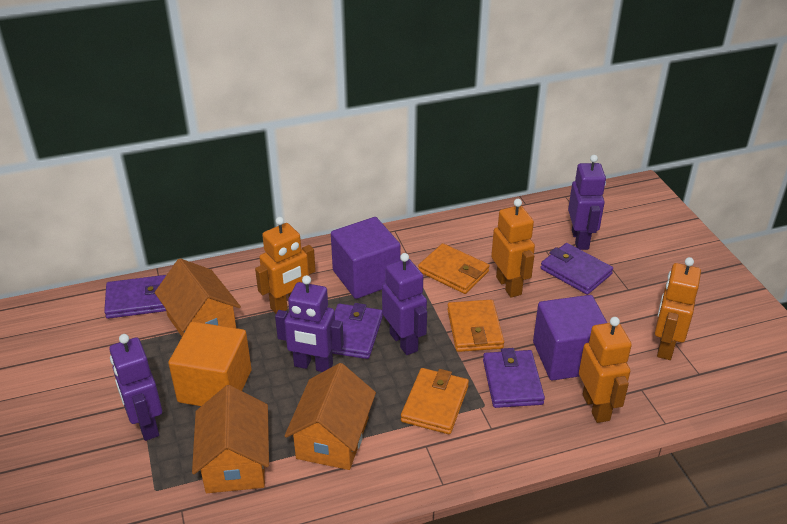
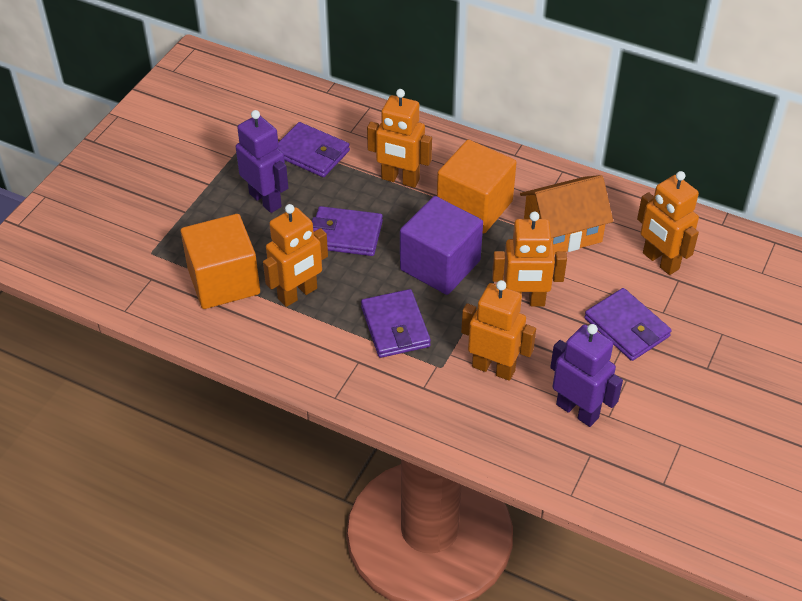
orange cube: [168,322,252,406] = 1 -> [181,214,260,309] [437,140,517,234] = 2
orange house: [155,258,241,336] [192,385,269,493] [284,363,376,470] = 3 -> [520,175,613,255] = 1
orange robot: [255,217,316,314] [491,199,535,298] [579,317,632,423] [655,257,701,360] = 4 -> [263,204,328,307] [367,89,432,188] [461,280,536,381] [492,212,567,307] [637,171,699,275] = 5
orange wallet: [401,368,469,434] [418,243,490,294] [447,300,504,352] = 3 -> none = 0
purple cube: [331,217,401,299] [533,295,607,381] = 2 -> [400,196,483,295] = 1
purple robot: [109,334,162,441] [275,275,344,372] [382,253,427,355] [568,155,606,250] = 4 -> [236,110,288,213] [550,324,623,427] = 2

